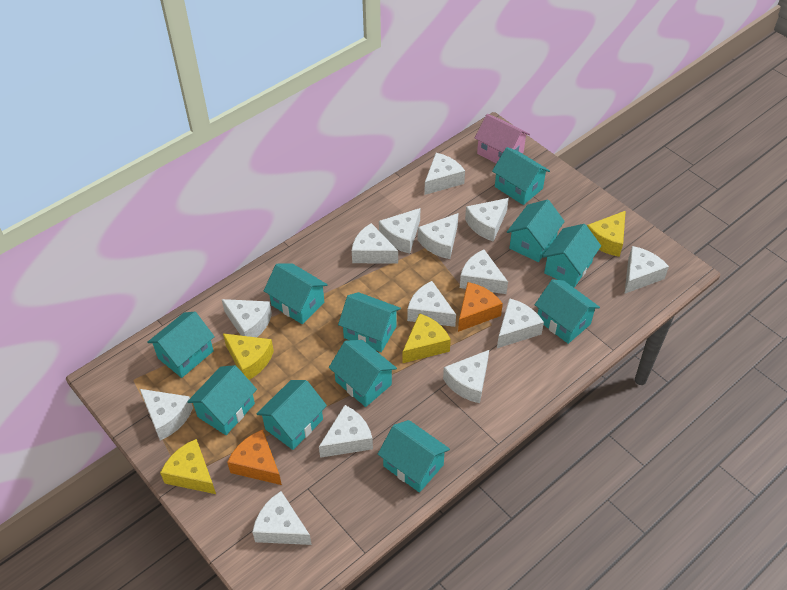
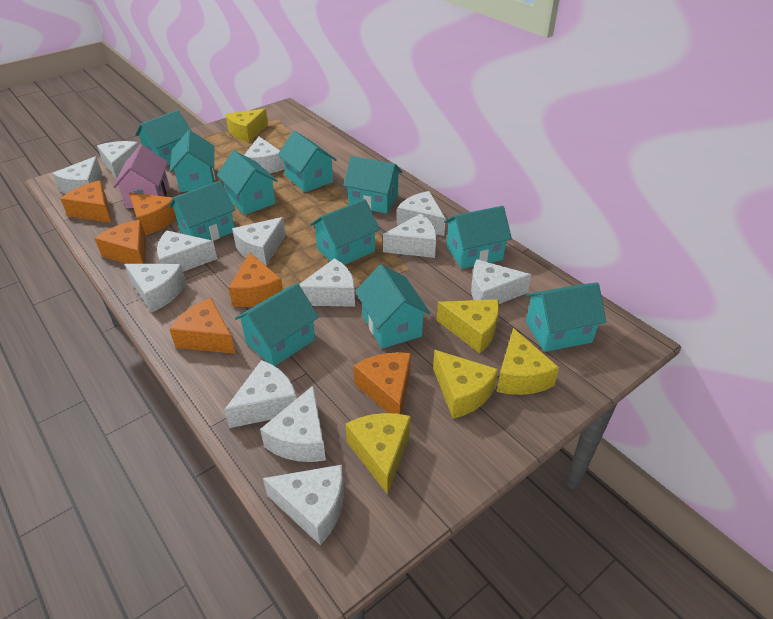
orange cheese: [227,430,282,485] [458,282,503,332] = 2 -> [61,181,111,223] [95,220,146,264] [129,193,177,235] [169,298,236,354] [228,253,283,307] [353,352,411,414] = 6
white cheese: [140,389,193,440] [222,299,272,337] [252,491,312,545] [319,405,373,458] [352,223,398,264] [379,208,420,254] [407,281,456,327] [418,213,459,259] [424,153,465,195] [443,350,489,403] [460,250,508,294] [465,198,509,242] [497,298,544,348] [625,246,669,294] = 14 -> [52,156,102,194] [97,141,139,179] [124,264,186,313] [157,230,217,272] [224,360,297,428] [232,217,286,266] [244,137,284,173] [260,386,326,462] [263,465,344,545] [299,258,355,307] [383,213,436,258] [397,191,446,236] [471,259,531,304] = 13
yellow cheese: [160,439,216,494] [223,333,274,380] [403,313,451,363] [587,211,625,257] = 4 -> [226,108,268,142] [346,413,411,495] [433,350,498,419] [437,299,499,353] [496,328,559,395] = 5

